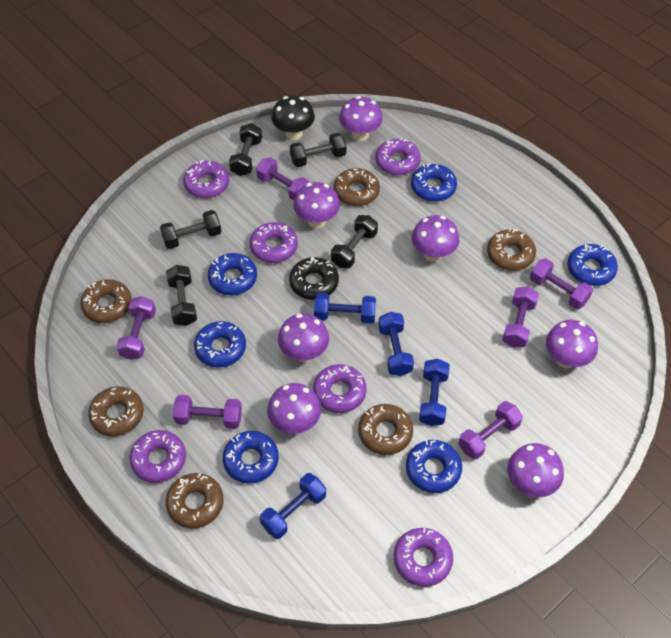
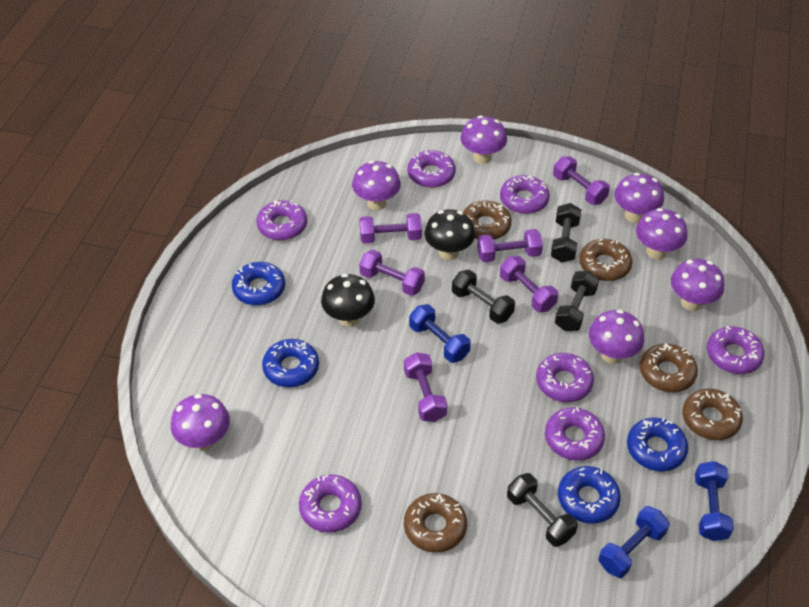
black donut: [289,257,339,300] = 1 -> none = 0
black dumbbell: [160,210,222,249] [166,265,197,326] [229,123,262,176] [290,133,346,167] [331,215,378,268] = 5 -> [452,270,515,324] [507,473,578,547] [551,203,581,262] [555,270,599,331] = 4
black mushroom: [271,96,315,140] = 1 -> [321,274,375,327] [424,209,475,260] = 2
blue donut: [194,321,246,367] [208,253,257,295] [223,431,279,484] [406,440,462,493] [411,164,457,202] [568,244,618,286] = 6 -> [232,262,285,305] [262,339,319,387] [558,466,621,524] [627,417,688,471] = 4
blue dumbbell: [260,473,326,539] [314,293,376,324] [378,312,414,376] [419,359,450,426] = 4 -> [409,304,471,363] [598,506,669,578] [695,461,734,541] = 3
brown donut: [81,279,132,323] [88,386,144,436] [166,473,224,529] [334,168,380,206] [358,404,413,455] [487,228,536,271] = 6 -> [404,493,467,553] [463,200,511,240] [579,239,632,281] [640,343,698,392] [682,389,743,440] = 5
purple donut: [129,430,186,483] [183,160,229,198] [250,222,298,263] [313,364,367,413] [375,138,421,175] [394,528,453,587] = 6 -> [257,200,307,240] [299,474,361,533] [407,150,456,188] [500,175,550,214] [536,353,594,402] [545,407,605,461] [707,326,764,374] = 7

